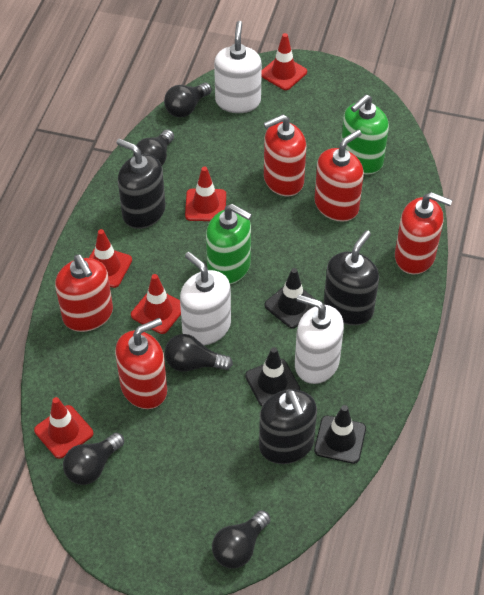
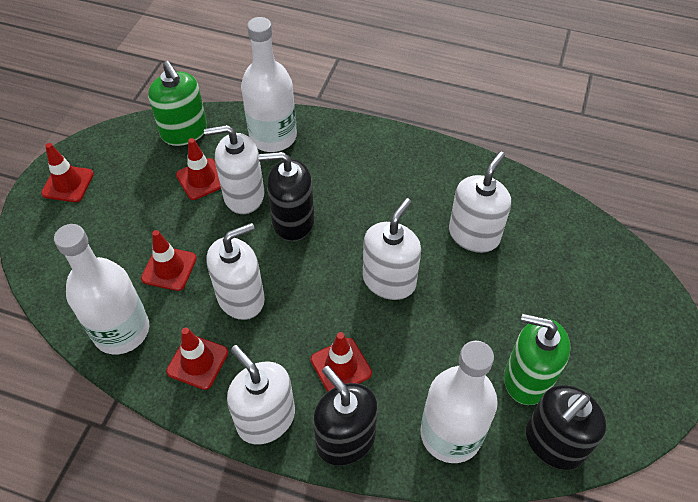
black light bulb: [63,433,124,485] [133,129,174,166] [164,83,212,117] [164,334,233,372] [212,510,271,568] = 5 -> none = 0
black traffic cone: [245,347,300,406] [264,268,315,329] [314,405,366,464] = 3 -> none = 0
red soap dispenser: [55,255,113,332] [115,318,167,409] [263,114,306,196] [314,130,364,222] [395,192,452,274] = 5 -> none = 0
white bottle: none = 0 -> [54,224,149,354] [241,17,297,152] [420,341,498,463] = 3
white soap dispenser: [180,252,231,346] [214,21,262,113] [295,295,344,384] = 3 -> [204,125,265,214] [207,223,265,320] [227,345,295,445] [363,198,421,300] [449,152,511,253] = 5

